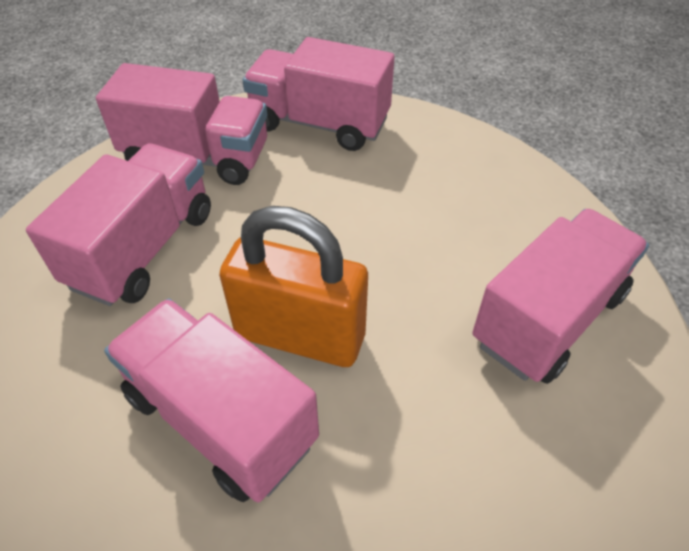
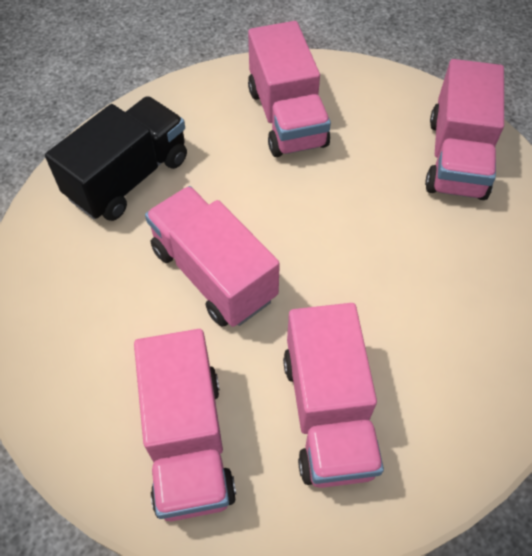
black truck: none = 0 -> [45,96,187,221] = 1
orange padlock: [219,206,368,367] = 1 -> none = 0

